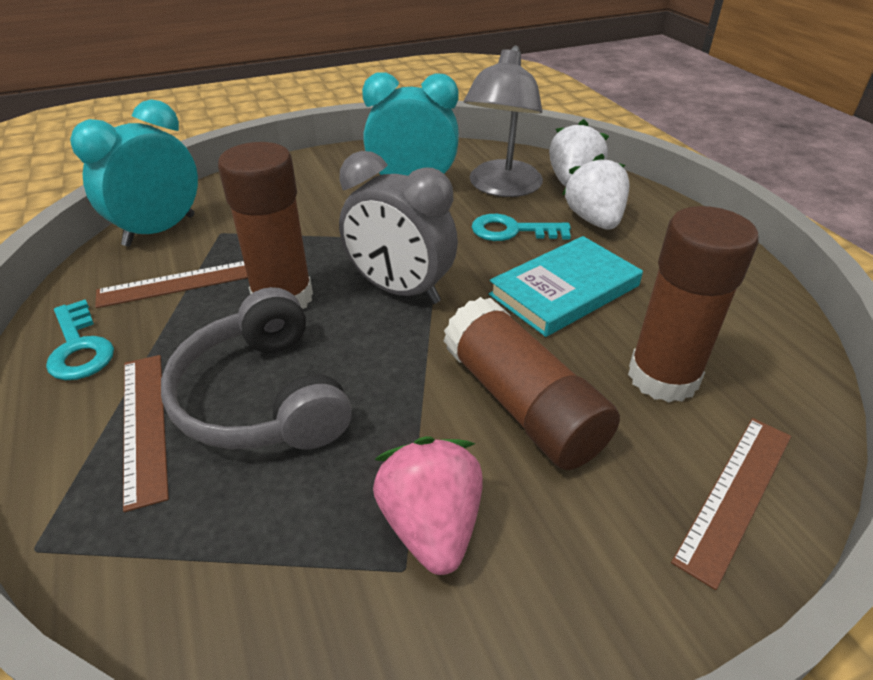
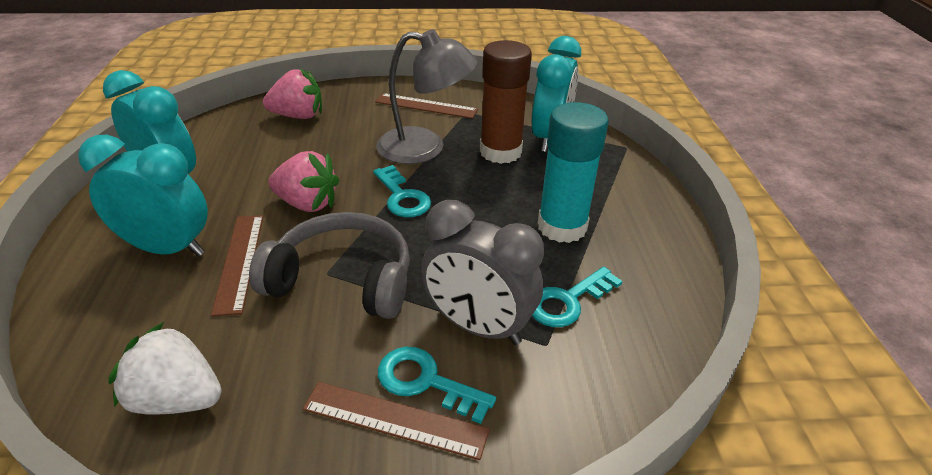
brown glue stick: [218,142,313,309] [443,297,620,470] [628,206,759,403] = 3 -> [480,40,532,164] = 1
pink strawberry: [373,436,483,575] = 1 -> [263,68,322,119] [268,151,339,212] = 2
turquoise book: [489,236,643,337] = 1 -> none = 0
turquoise clock: [70,99,198,247] [362,72,459,176] = 2 -> [78,135,208,257] [103,70,196,174] [532,36,581,152] = 3
turquoise glue stick: none = 0 -> [538,102,609,243] = 1
turquoise key: [46,299,114,380] [472,214,571,241] = 2 -> [373,165,431,217] [378,347,496,424] [532,267,622,327] = 3
white strawberry: [549,119,609,186] [562,154,630,230] = 2 -> [109,322,222,415] = 1

